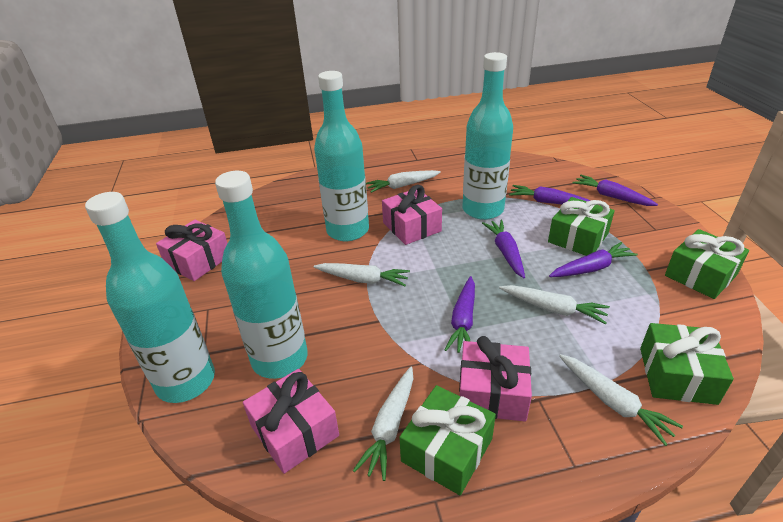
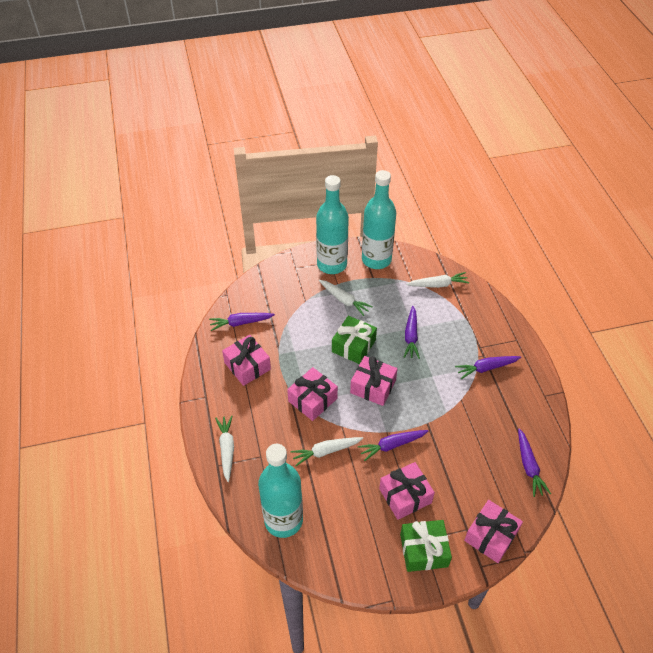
green gift: [399,385,496,495] [548,197,615,256] [640,323,734,405] [665,229,749,299] = 4 -> [332,316,377,364] [400,520,452,572] = 2
pink gift: [156,220,228,281] [243,369,339,474] [382,185,442,245] [459,336,532,421] = 4 -> [222,335,271,386] [287,367,338,421] [350,356,398,406] [379,462,435,520] [464,500,523,563] = 5
turquoise bottle: [85,192,215,403] [215,171,308,379] [314,71,369,241] [462,52,513,220] = 4 -> [258,444,303,538] [316,175,349,274] [362,170,396,269] = 3
white carrot: [314,263,410,286] [353,367,413,481] [366,170,441,193] [499,285,610,324] [559,354,683,446] = 5 -> [215,415,234,482] [290,437,363,466] [319,280,373,316] [406,272,469,288] = 4

